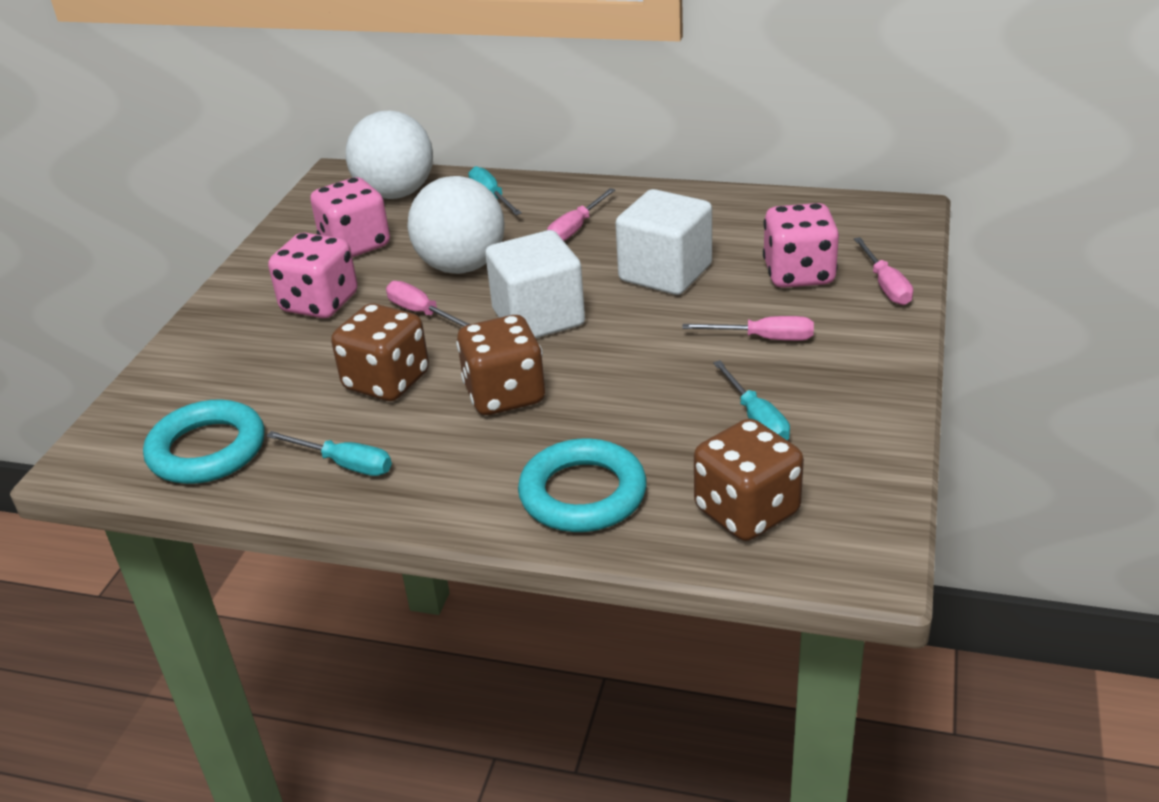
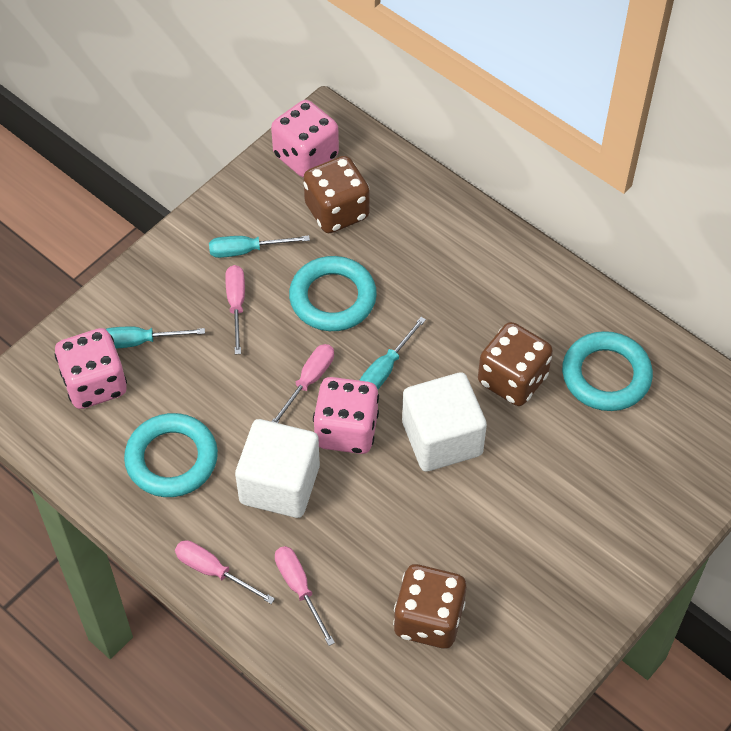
turquoise ring: [143,399,265,484] [518,438,647,532] = 2 -> [124,413,218,497] [289,256,377,331] [562,331,653,411] = 3
white ball: [346,111,433,199] [407,176,505,274] = 2 -> none = 0

